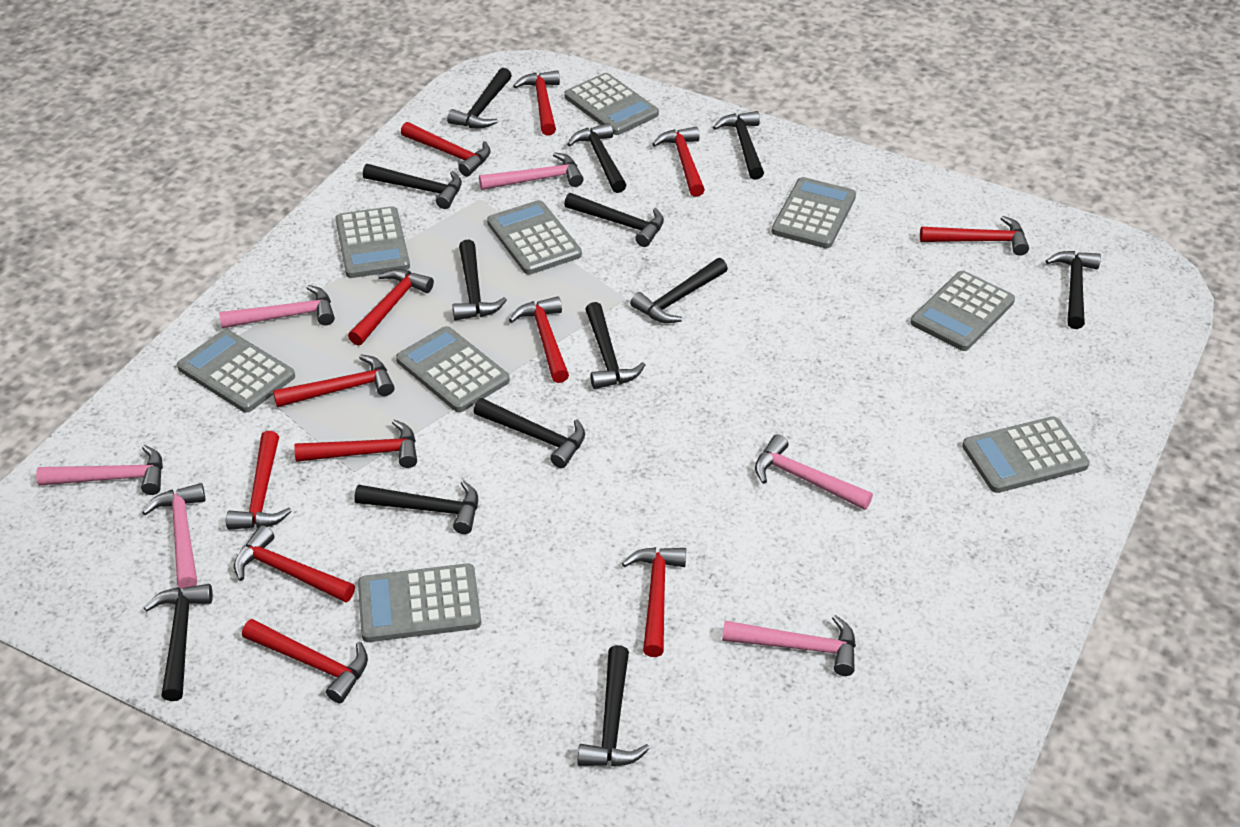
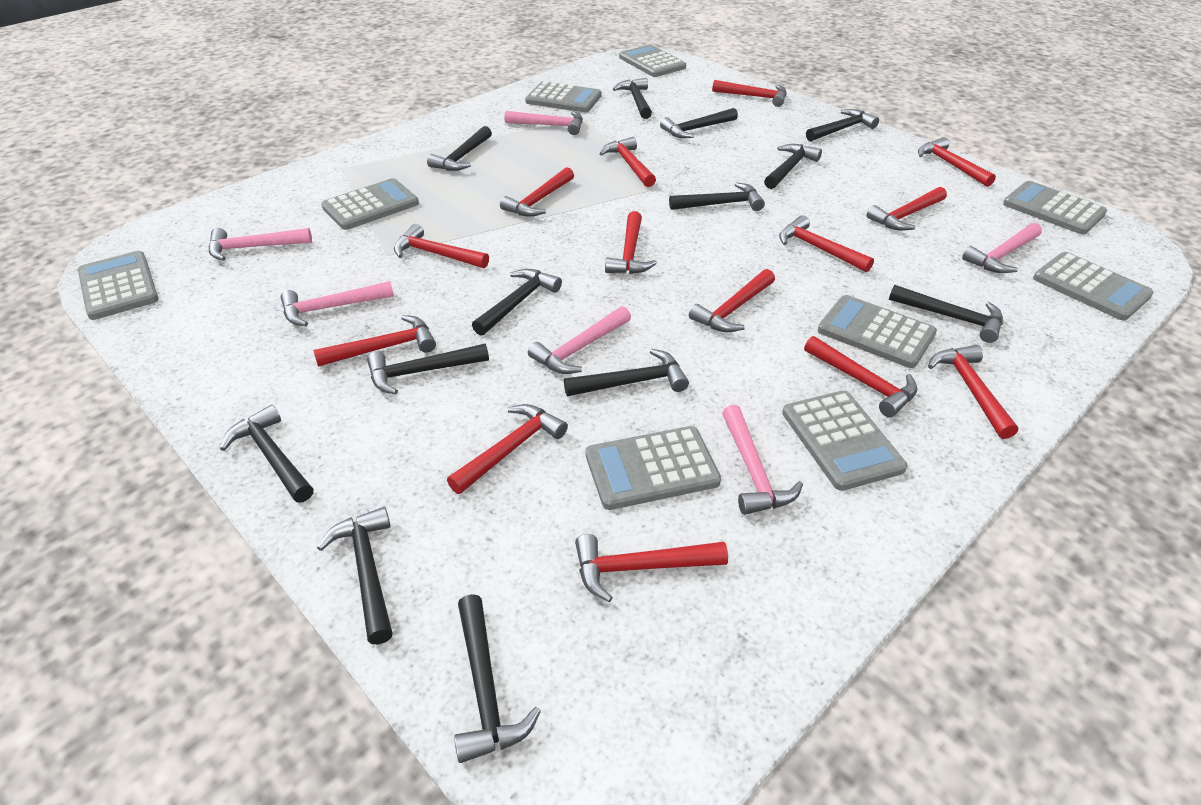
red hammer: [226,431,292,530] [234,525,355,603] [242,619,368,703] [273,354,395,407] [294,420,417,468] [348,269,434,346] [401,122,490,177] [509,296,569,383] [513,70,560,136] [622,547,686,657] [652,127,705,197] [920,216,1029,256] = 12 -> [313,315,436,367] [394,224,489,268] [447,404,568,494] [500,167,574,217] [575,534,728,602] [599,137,656,187] [605,211,657,274] [689,269,775,332] [712,80,786,107] [779,215,874,272] [804,336,917,417] [867,187,947,231] [918,137,996,187] [928,345,1018,439] = 14

